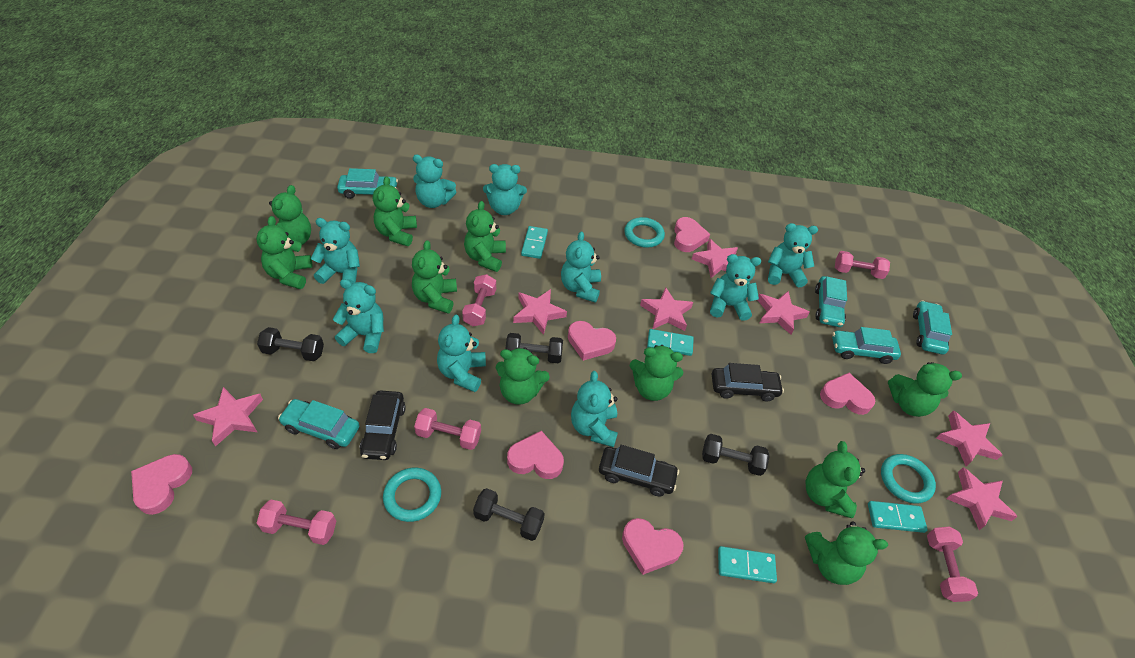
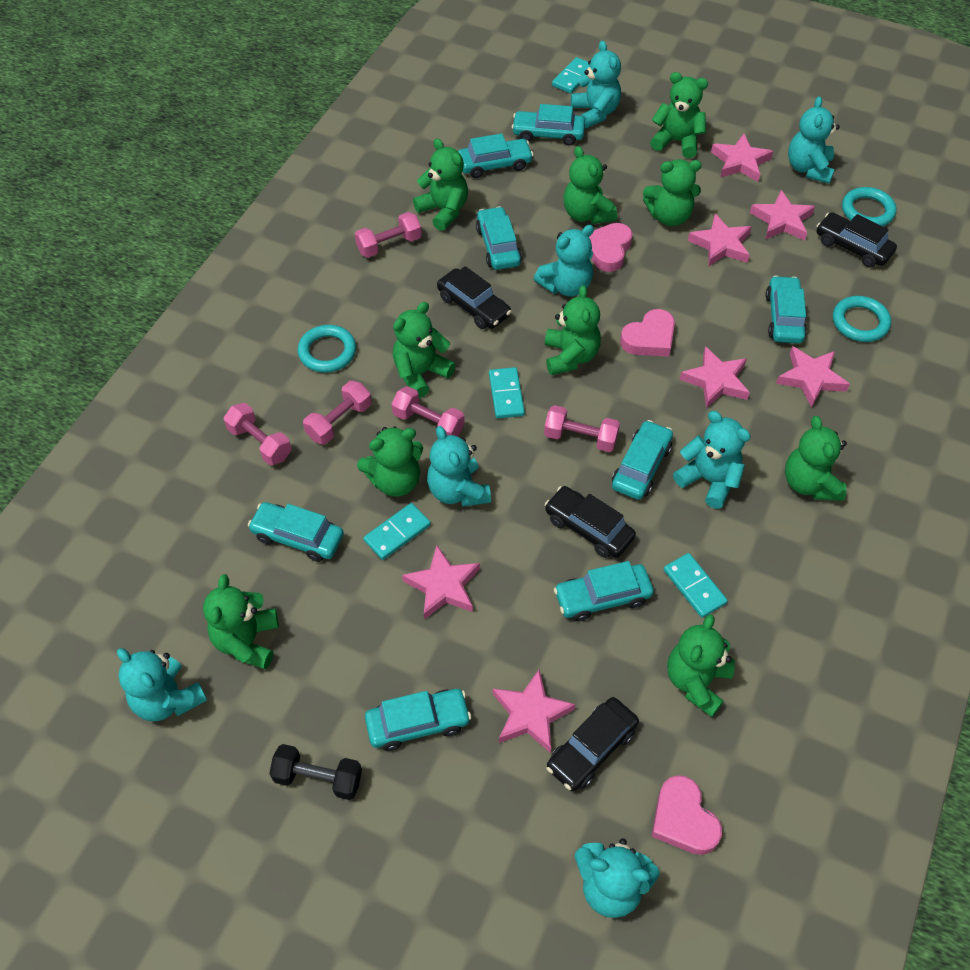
black car: [360,390,406,460] [599,445,679,496] [712,363,784,401] = 3 -> [437,266,512,329] [545,486,636,558] [547,697,639,791] [816,212,897,267] = 4
black dumbbell: [257,327,324,361] [473,488,545,541] [505,333,563,363] [702,434,770,476] = 4 -> [269,744,362,800] = 1
pink heart: [131,454,192,515] [507,431,564,479] [568,321,616,361] [622,518,683,575] [674,217,710,252] [820,373,875,415] = 6 -> [589,223,632,272] [620,309,675,357] [651,775,722,855] = 3
turquoise car: [278,399,360,449] [337,168,398,199] [815,276,847,327] [832,327,901,364] [913,301,952,354] = 5 -> [248,502,344,562] [365,689,471,751] [458,134,534,178] [476,206,522,270] [512,104,585,146] [554,561,654,621] [612,420,673,500] [765,276,807,343] = 8
turquoise teddy bear: [311,218,360,284] [333,279,384,353] [413,155,456,208] [437,314,486,392] [483,164,527,215] [561,231,601,302] [571,371,618,447] [710,254,761,321] [768,223,818,287] = 9 -> [117,648,207,721] [427,426,491,507] [534,225,594,297] [571,40,621,128] [575,838,660,918] [673,411,751,509] [788,96,840,184] = 7

